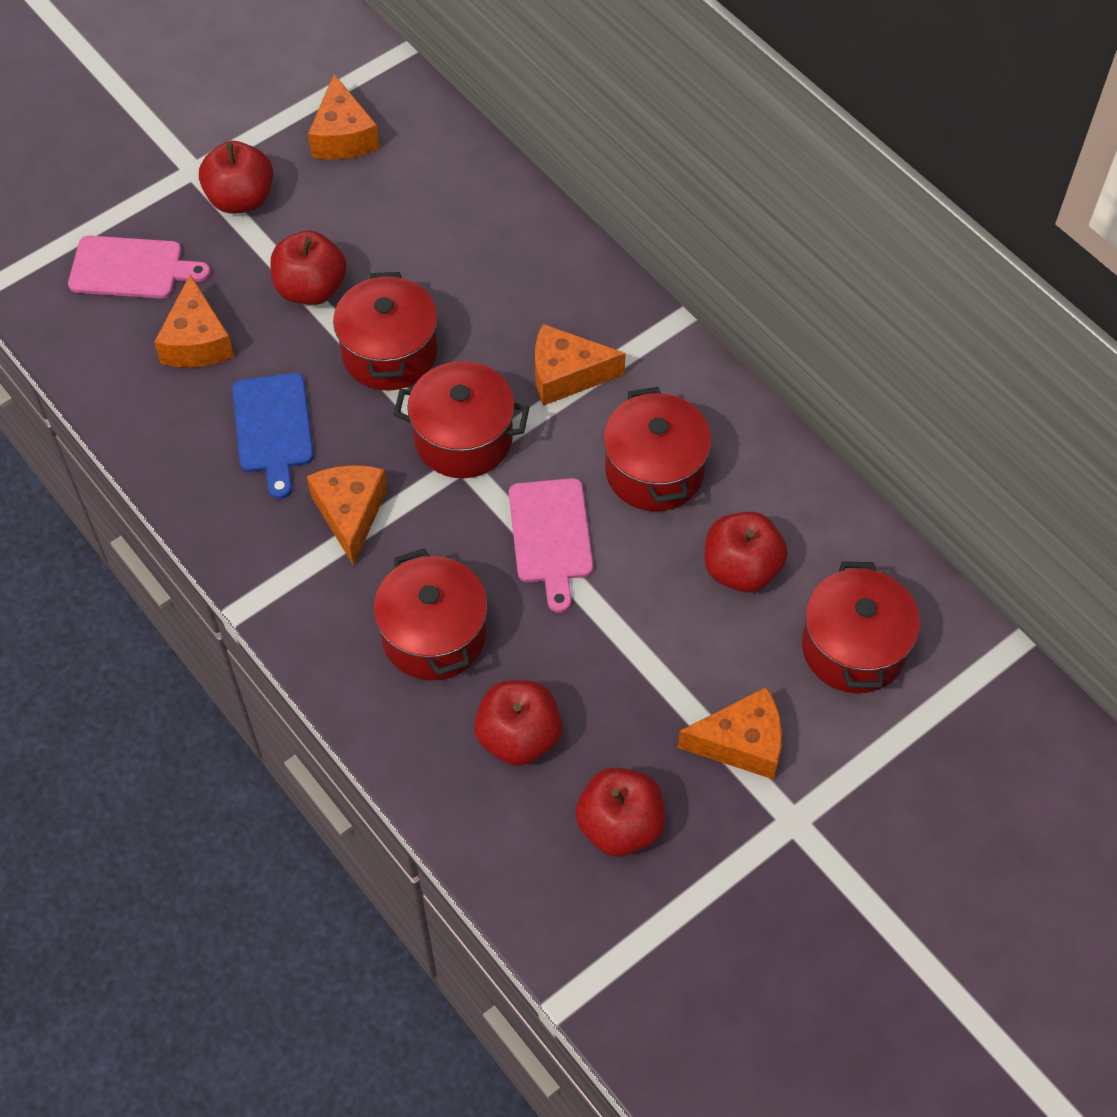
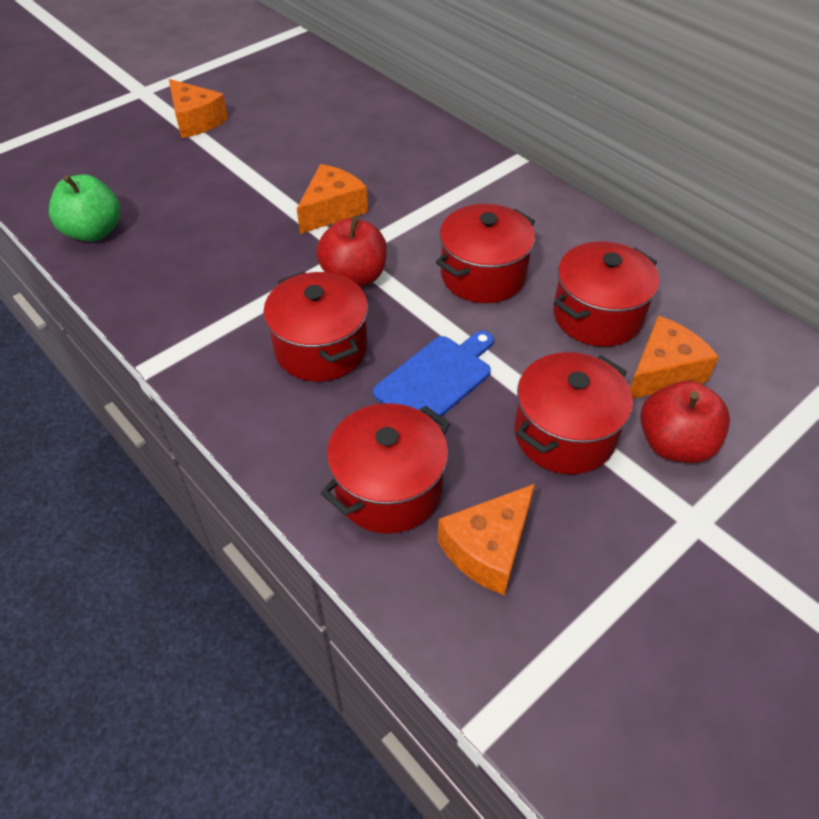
green apple: none = 0 -> [49,174,120,242] = 1
orange cheese: [154,274,234,367] [307,465,387,566] [308,74,380,159] [535,324,626,406] [678,687,782,780] = 5 -> [169,79,228,138] [297,164,368,234] [437,484,535,595] [630,316,719,399] = 4
pink cutting board: [68,236,210,299] [509,478,593,613] = 2 -> none = 0
red apple: [199,141,273,214] [270,231,347,305] [474,680,562,766] [575,768,665,857] [704,512,788,593] = 5 -> [316,217,387,287] [640,381,730,463] = 2

